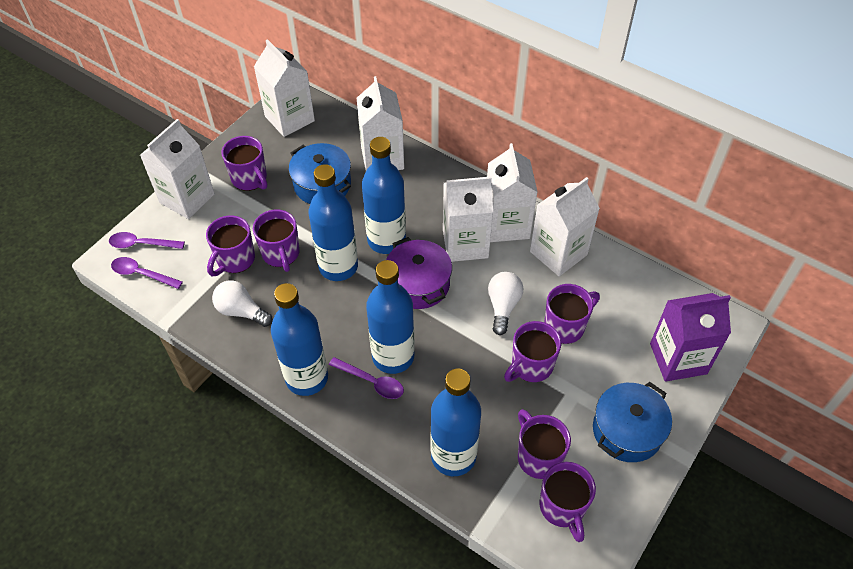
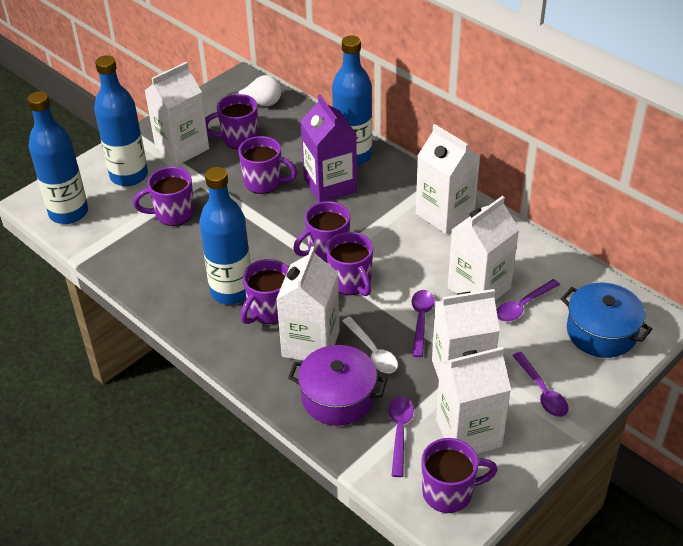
blue bottle: [271,283,328,396] [308,164,358,281] [362,137,406,254] [366,260,415,374] [431,369,481,476] = 5 -> [28,91,88,224] [94,55,148,186] [199,167,251,304] [332,36,372,166] = 4
blue pot: [289,143,351,204] [593,382,672,462] = 2 -> [561,283,652,358] = 1
purple spoon: [109,232,185,249] [111,257,183,289] [329,357,404,399] = 3 -> [389,397,414,477] [411,290,435,357] [497,279,560,322] [512,352,569,417] = 4
white light bulb: [212,280,273,327] [488,272,523,335] = 2 -> [227,75,282,106] = 1
white spoon: none = 0 -> [342,317,398,373] = 1

